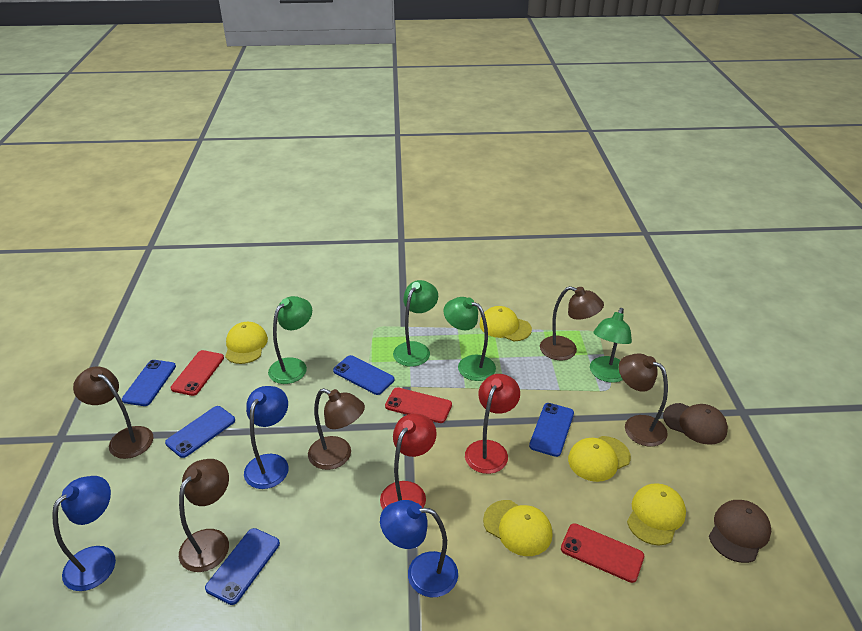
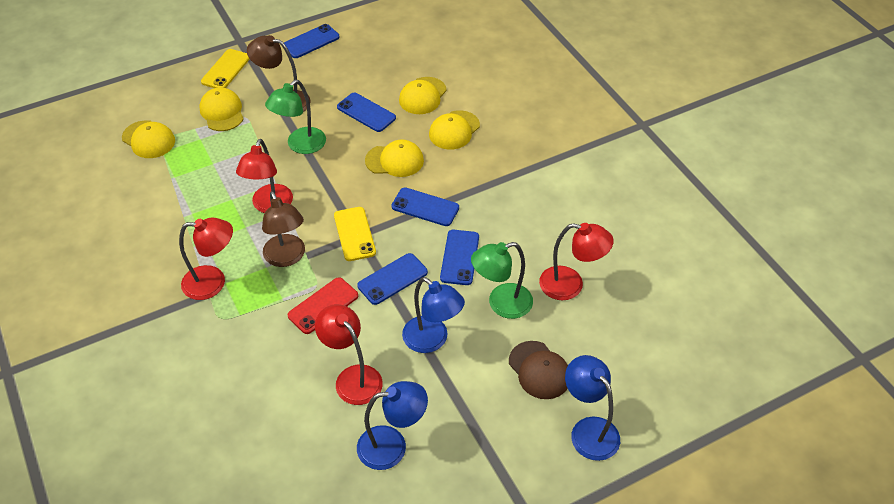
brown cap: [663,403,728,445] [709,500,771,563] = 2 -> [509,341,568,399] = 1
brown lamp: [73,366,153,459] [179,459,229,572] [308,388,365,470] [540,286,604,360] [619,354,668,447] = 5 -> [247,35,310,112] [262,191,305,267] = 2
green lamp: [268,296,312,384] [393,280,438,367] [443,297,496,381] [590,308,632,383] = 4 -> [265,80,326,154] [471,242,533,319] = 2
red lamp: [380,414,437,510] [465,374,520,474] = 2 -> [179,217,233,300] [236,139,293,213] [315,304,383,405] [539,223,614,300] = 4
red phone: [171,350,224,396] [385,387,452,423] [561,523,644,583] = 3 -> [288,277,358,334] = 1
yellow phone: none = 0 -> [201,49,250,88] [334,207,376,261] = 2

